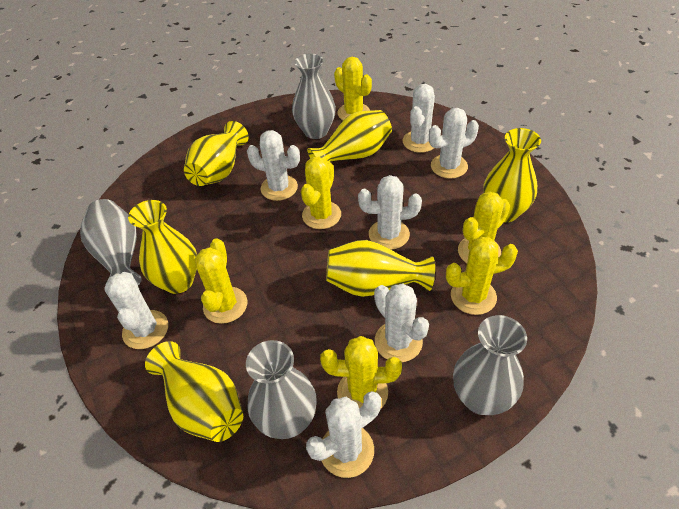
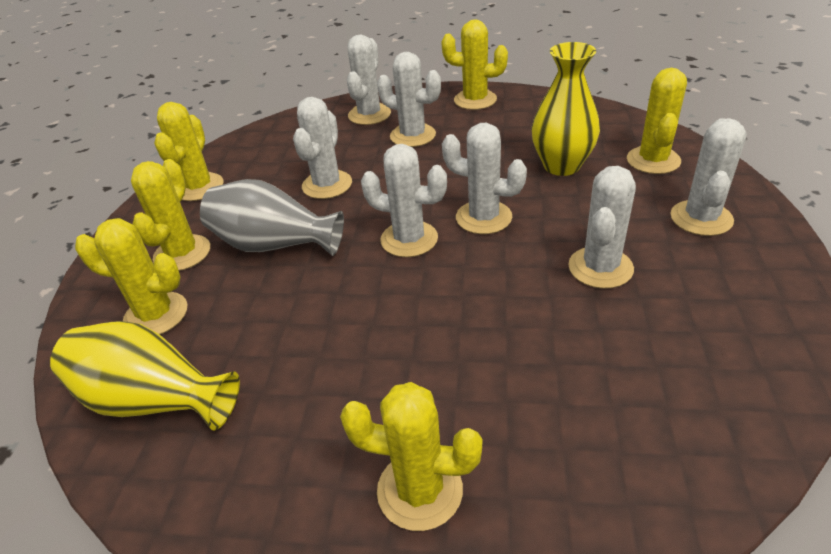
grey vase: [80,199,142,285] [246,340,317,439] [292,53,336,139] [453,315,527,415] = 4 -> [200,179,344,256] = 1
yellow vase: [128,200,197,294] [145,341,243,442] [184,121,249,186] [307,110,392,162] [326,240,435,297] [483,128,541,222] = 6 -> [50,321,240,431] [532,42,600,176] = 2

